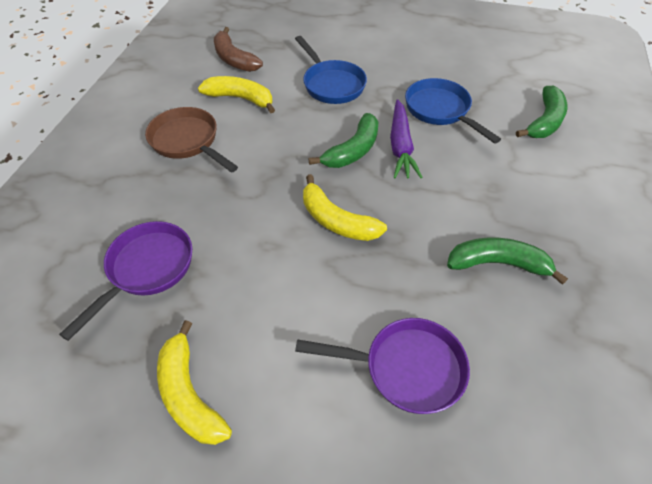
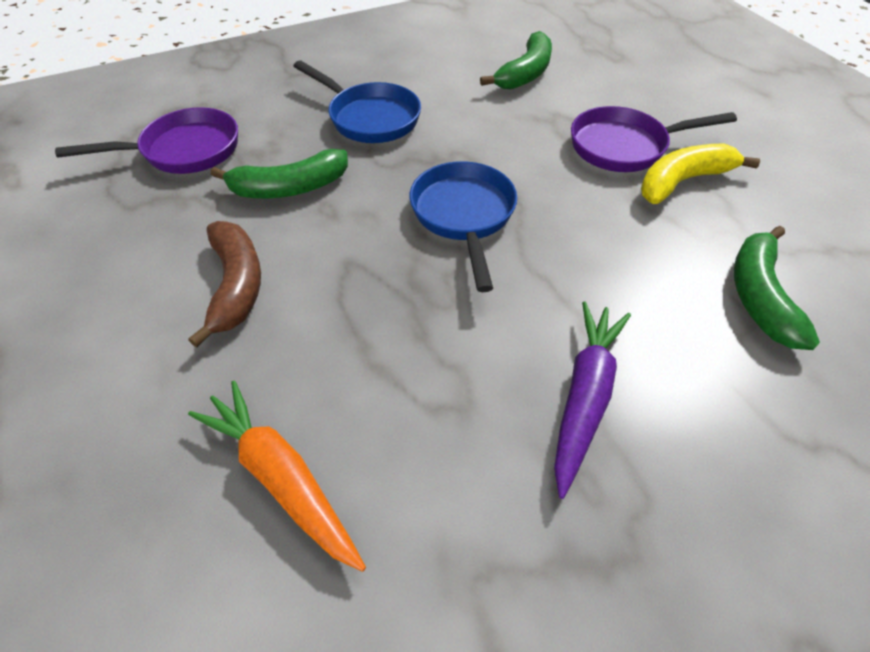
brown pan: [145,107,238,173] = 1 -> none = 0
orange carrot: none = 0 -> [188,381,366,572] = 1
yellow banana: [157,320,232,445] [198,76,275,113] [303,174,387,241] = 3 -> [641,144,760,204] = 1

